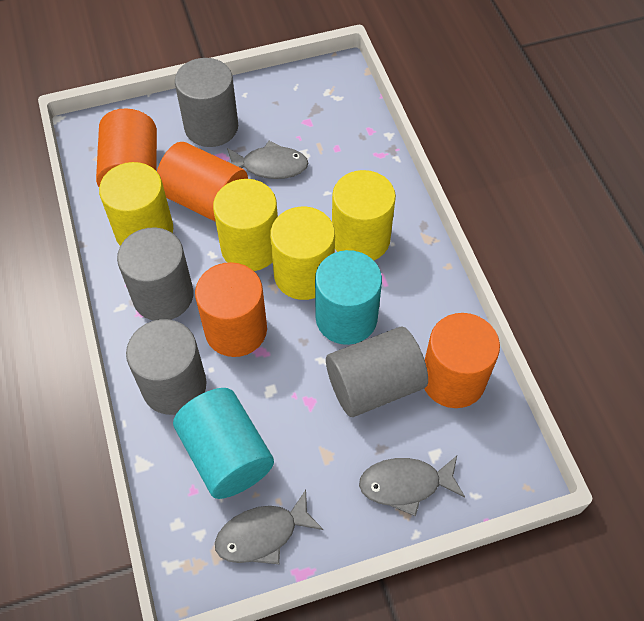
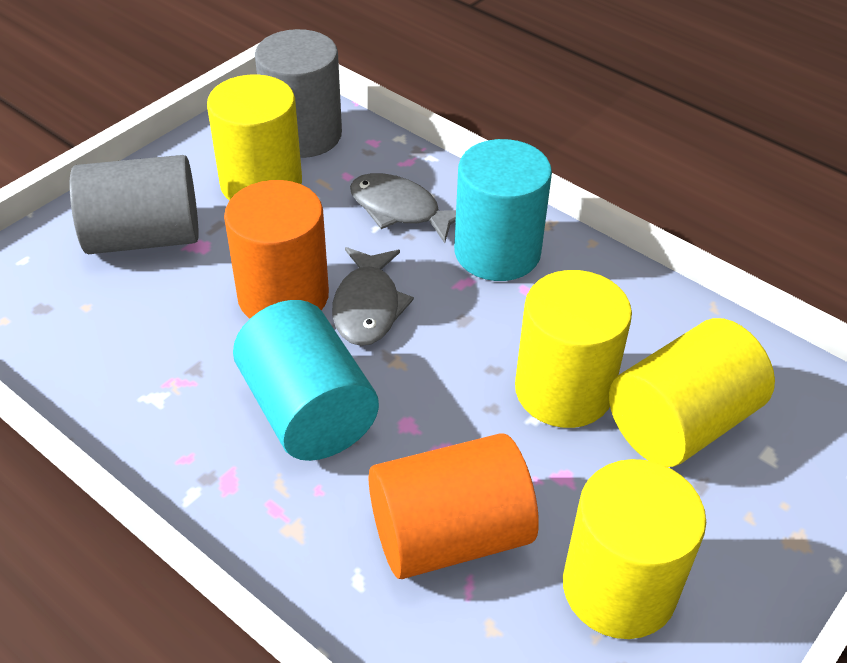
grey cylinder: [117,228,194,321] [126,319,207,415] [175,58,238,147] [326,327,428,417] = 4 -> [70,155,199,254] [255,29,342,158] = 2
grey fish: [215,490,323,564] [227,141,308,179] [359,456,465,516] = 3 -> [332,247,414,346] [350,173,456,243] = 2
orange cylinder: [96,108,157,187] [157,142,248,222] [195,262,267,357] [424,313,500,408] = 4 -> [224,180,329,319] [369,434,539,579] = 2

